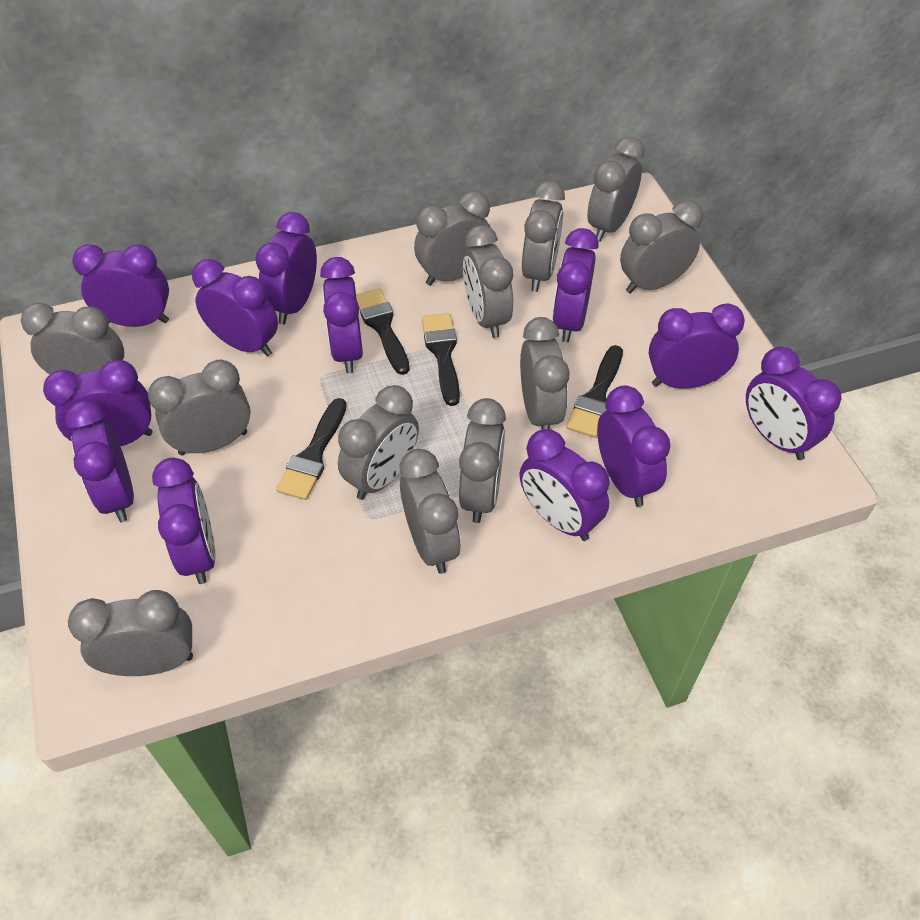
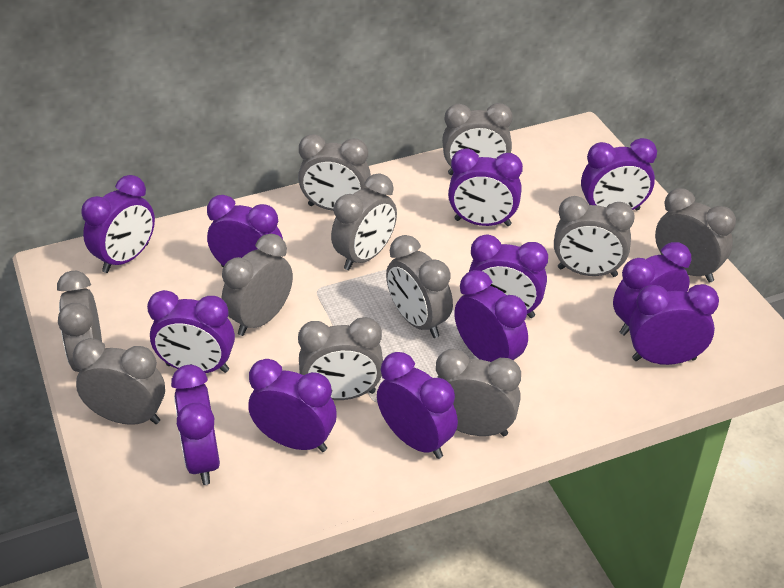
black brush: [276,398,347,500] [356,288,410,375] [422,313,460,406] [566,345,623,438] = 4 -> none = 0
grey clock: [21,303,124,376] [68,590,193,676] [148,360,251,456] [338,385,419,500] [400,449,461,574] [414,191,492,286] [459,398,506,523] [463,225,513,338] [520,317,570,429] [522,181,565,292] [587,137,644,242] [620,200,703,294] = 12 -> [57,271,102,372] [73,338,165,425] [222,234,293,336] [298,134,371,211] [298,317,383,400] [331,173,397,270] [386,235,453,338] [436,349,521,436] [442,103,513,175] [554,196,635,277] [655,188,736,282] = 11

